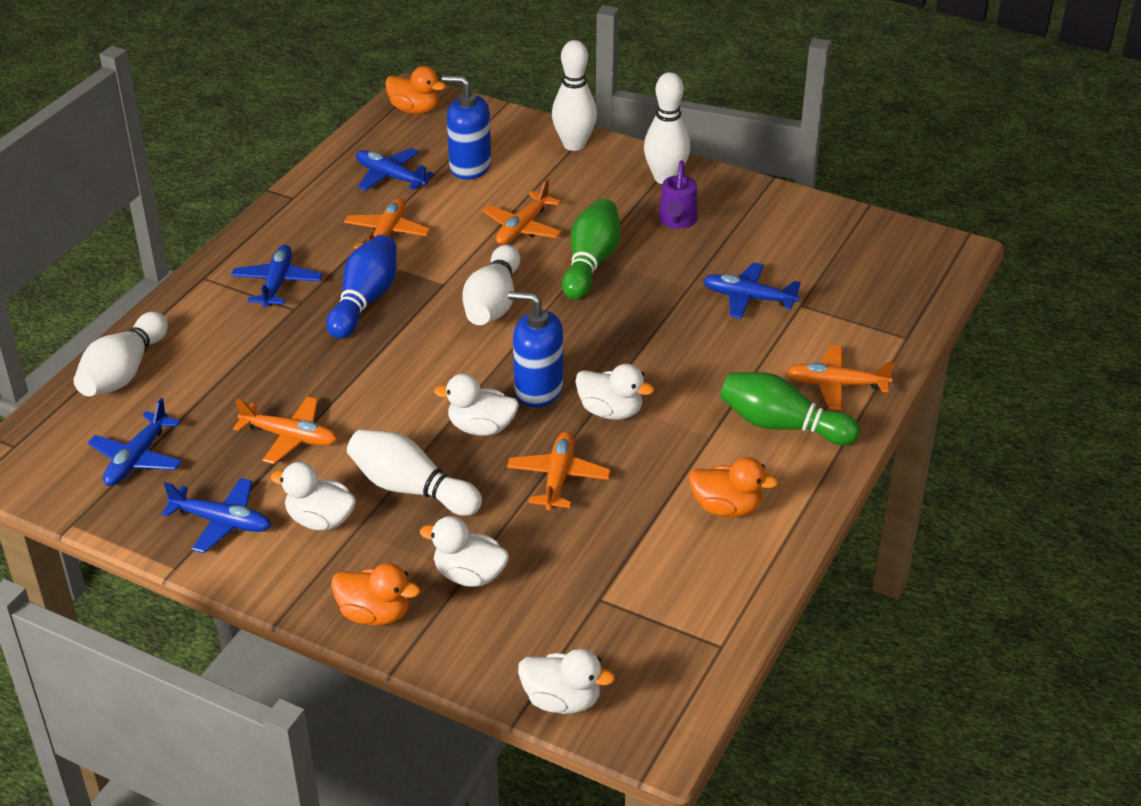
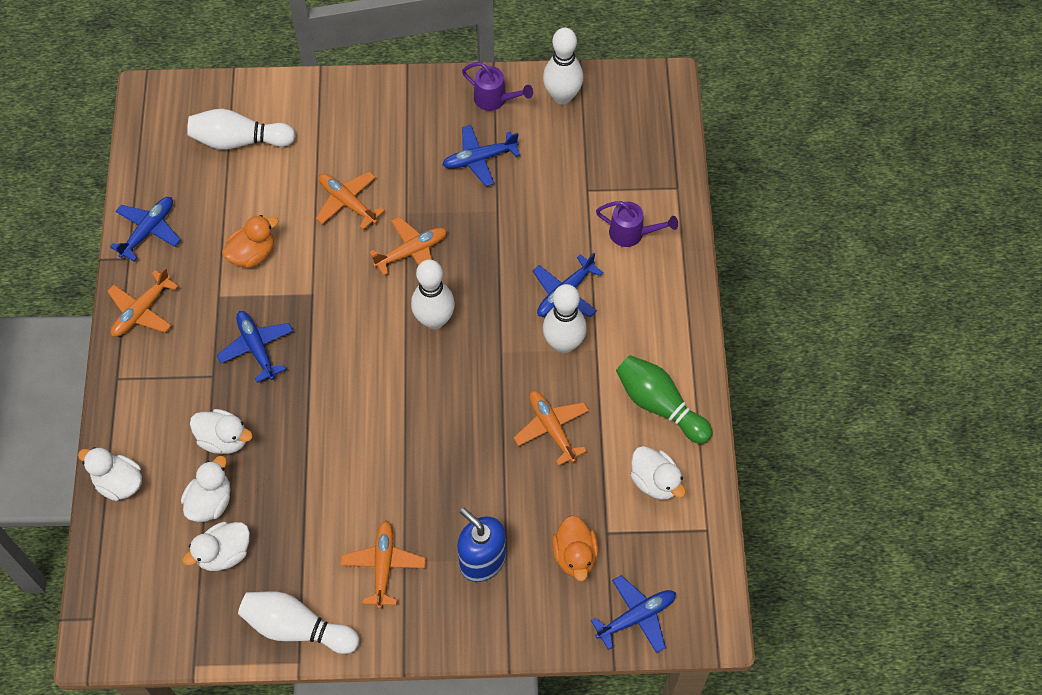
blue bowling pin: [326,235,396,339] = 1 -> none = 0
blue soap dispenser: [442,75,491,180] [508,291,563,408] = 2 -> [457,508,506,582] = 1
green bowling pin: [562,199,620,299] [720,372,860,446] = 2 -> [616,355,713,444] = 1
orange duck: [331,563,420,626] [385,66,446,114] [689,457,778,518] = 3 -> [222,215,278,268] [552,515,598,581] = 2
purple watering can: [659,160,697,229] = 1 -> [462,62,533,111] [596,201,678,247] = 2

